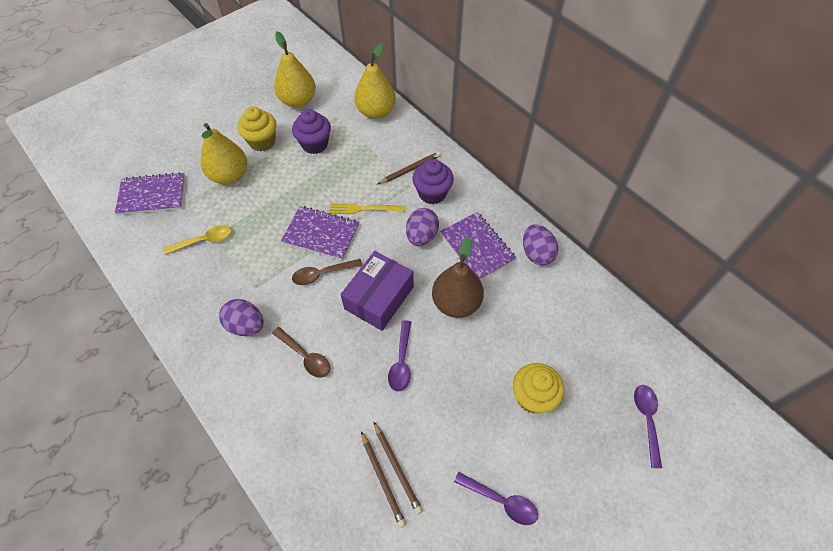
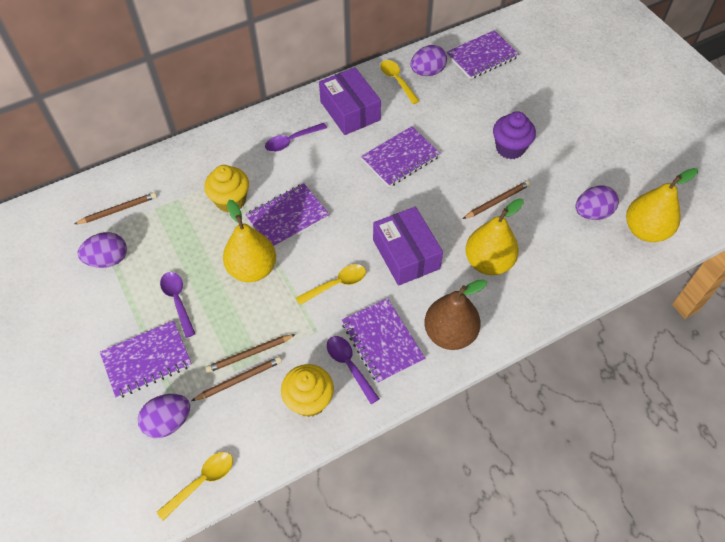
brown pencil: [361,431,406,528] [373,421,423,514] [378,152,441,184] = 3 -> [75,192,157,224] [192,356,282,401] [206,334,296,373] [463,181,530,219] = 4
brown spoon: [272,327,330,378] [292,259,362,285] = 2 -> none = 0
purple box: [340,251,414,331] = 1 -> [319,67,381,135] [373,207,443,286] = 2
purple cupcake: [292,109,331,154] [412,159,454,204] = 2 -> [493,111,536,159] = 1
purple egg: [219,299,264,336] [406,208,439,246] [523,224,558,265] = 3 -> [78,232,127,268] [138,394,190,438] [411,45,447,76] [575,185,619,220] = 4
purple notebook: [115,172,185,215] [281,206,359,260] [440,212,516,280] = 3 -> [100,320,192,399] [245,183,330,248] [342,298,426,384] [361,126,441,187] [447,30,519,79] = 5
yellow fork: [330,203,406,214] = 1 -> none = 0
yellow spoon: [163,225,232,254] = 1 -> [157,452,233,520] [296,264,366,305] [380,60,419,104] = 3

